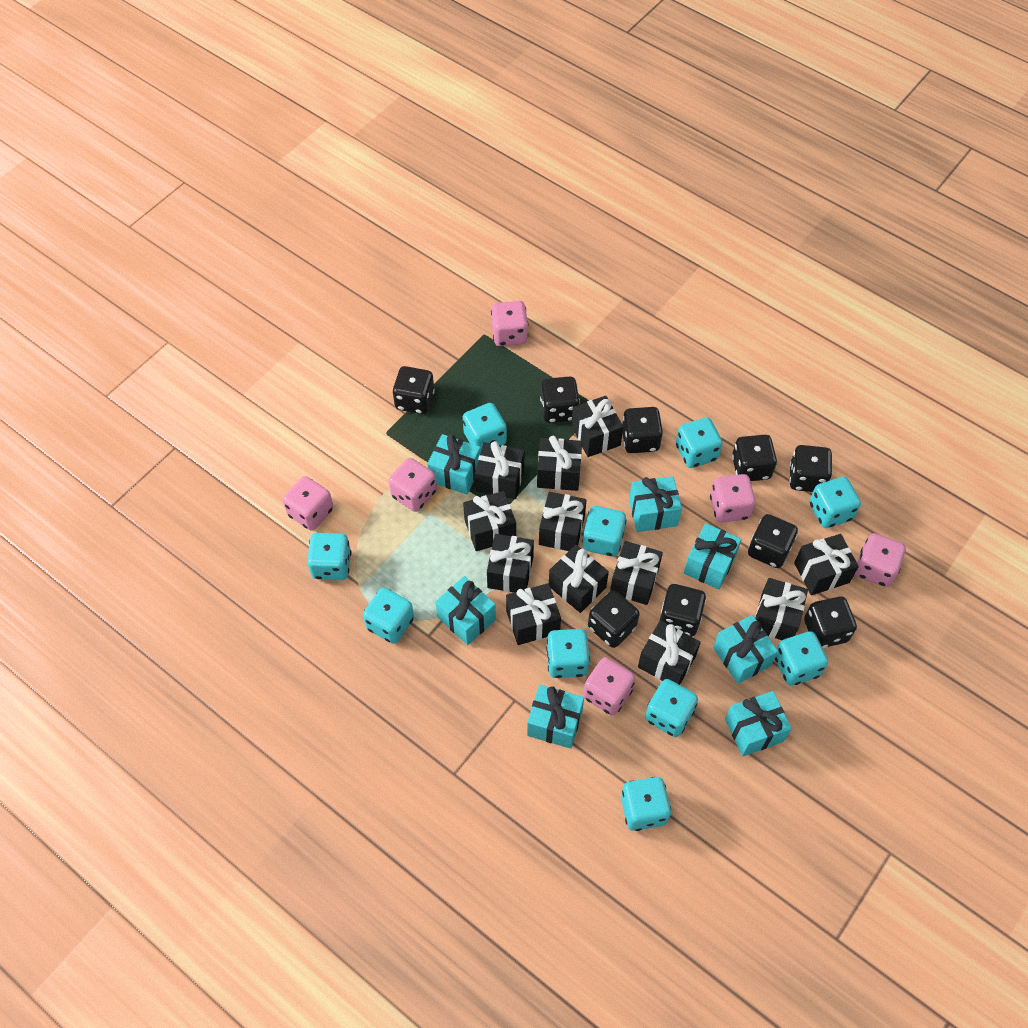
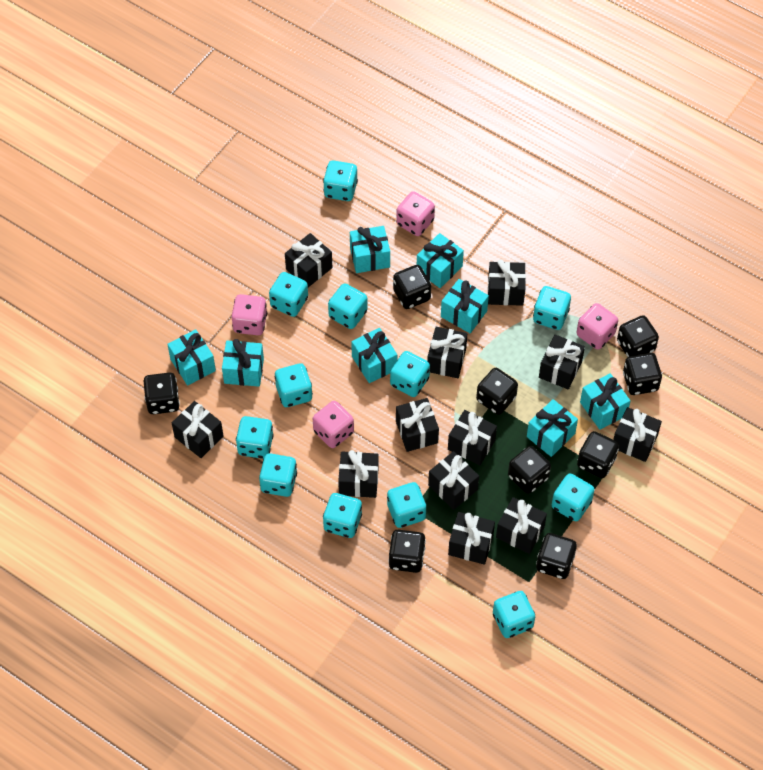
pink dice: [283,476,334,531] [388,458,437,512] [491,301,528,346] [583,657,635,716] [710,474,756,523] [855,533,906,587] = 6 -> [231,294,267,335] [313,401,354,448] [396,191,435,236] [576,303,618,350] = 4
turquoise dice: [307,533,351,580] [363,588,414,644] [463,403,507,450] [546,629,590,678] [582,506,627,557] [621,777,671,831] [645,679,698,737] [676,418,723,468] [775,631,828,686] [809,477,861,528] = 10 -> [236,416,274,459] [259,453,297,497] [269,272,308,317] [275,363,313,407] [323,160,358,201] [323,493,362,538] [328,283,368,329] [387,482,427,528] [390,351,430,397] [493,591,535,638] [533,286,571,330] [552,473,595,521] = 12
turquoise gift: [427,434,481,495] [435,576,496,645] [527,685,584,749] [629,476,682,532] [684,523,742,590] [713,615,778,684] [725,691,792,757] = 7 -> [167,329,216,385] [222,339,264,387] [350,226,390,273] [351,328,398,383] [417,233,464,288] [441,279,489,333] [527,399,578,457] [580,373,630,430] = 8

